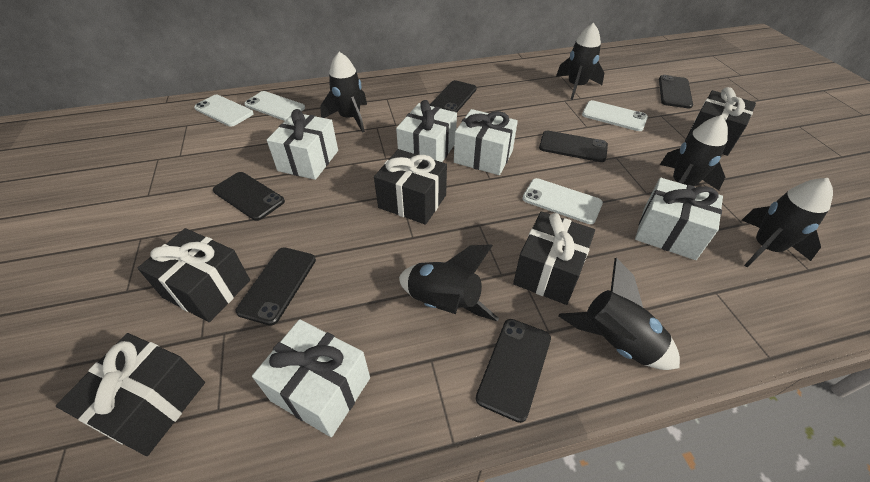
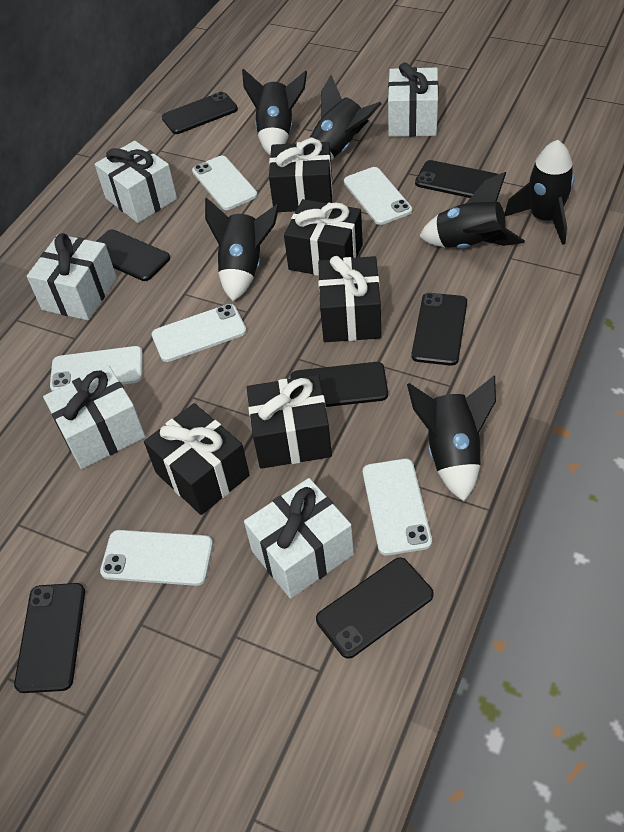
black phone: [213,172,285,221] [236,247,316,326] [430,80,477,113] [476,319,551,423] [539,130,608,162] [659,75,693,108] = 6 -> [14,583,85,693] [95,229,170,281] [162,92,238,134] [290,362,388,407] [316,558,434,659] [412,293,467,366] [415,160,499,198] = 7
white phone: [194,95,254,127] [244,91,305,121] [522,178,603,224] [582,100,648,131] = 4 -> [50,346,143,391] [100,530,213,586] [152,304,246,362] [192,156,258,210] [344,167,412,225] [363,459,432,555] = 6

